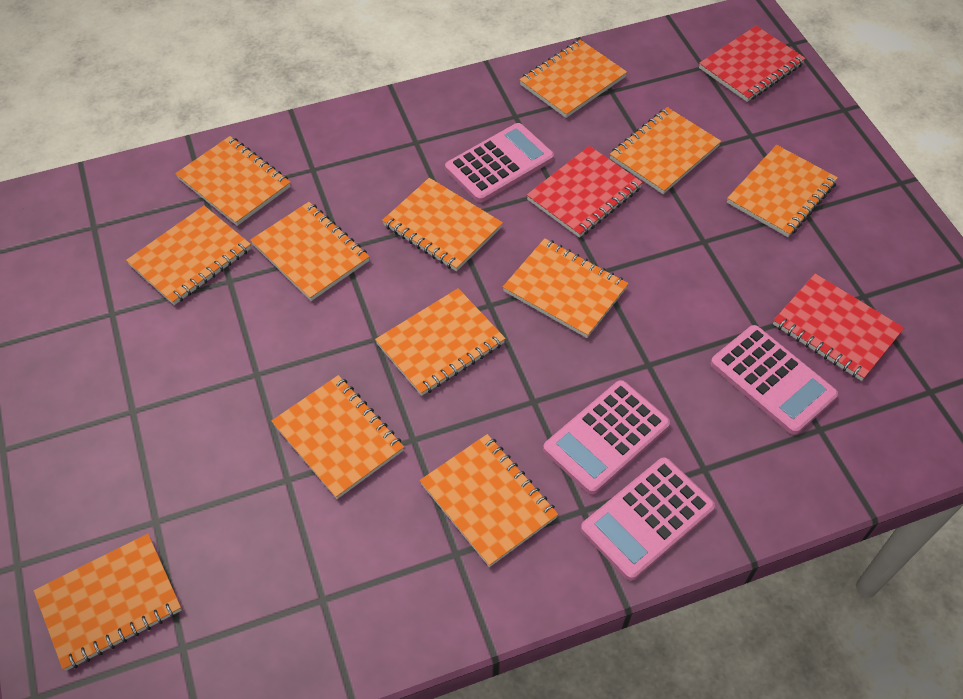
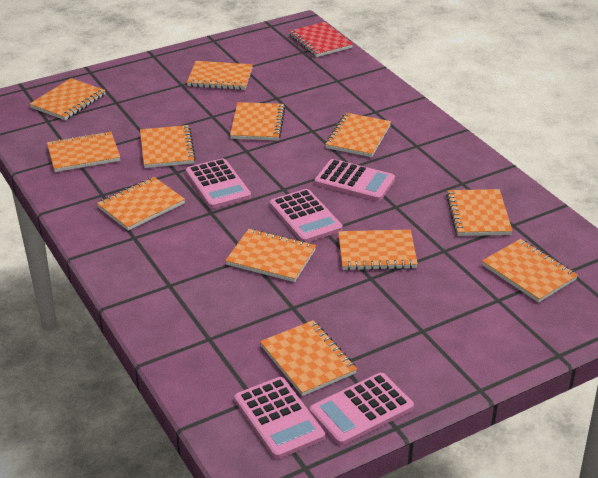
pink calculator: [445,123,554,203] [543,380,670,494] [581,457,715,581] [710,325,838,435] = 4 -> [186,158,251,209] [234,377,325,459] [270,189,343,243] [310,373,414,446] [315,159,395,201] = 5
red notebook: [527,146,643,238] [699,26,806,102] [773,274,904,381] = 3 -> [289,22,353,57] = 1

